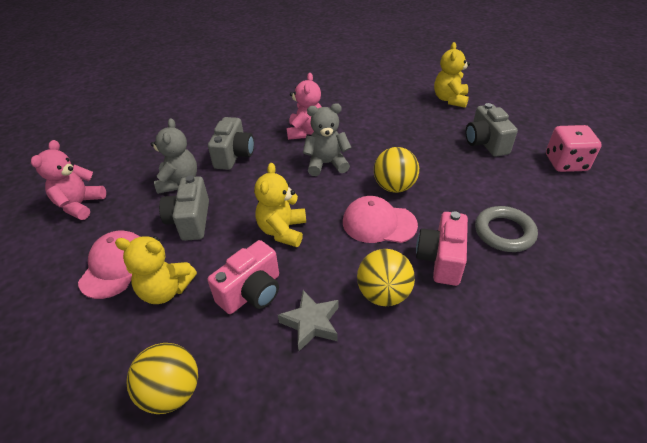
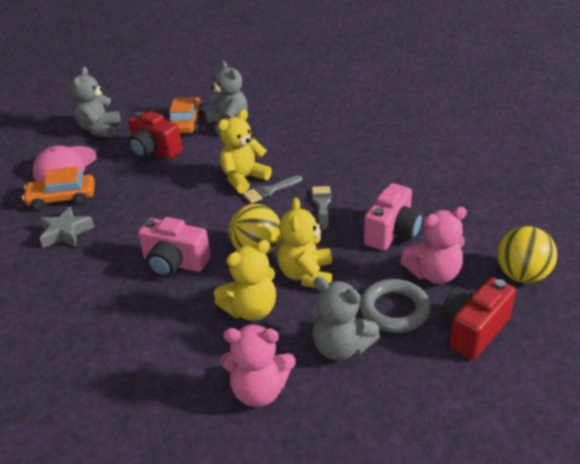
grey brush: none = 0 -> [243,175,303,204] [312,186,332,229] = 2
grey camera: [159,175,209,241] [208,117,254,170] [465,103,518,157] = 3 -> none = 0
grey teddy bear: [151,118,197,194] [303,103,352,176] = 2 -> [70,67,121,138] [205,60,248,135] [312,277,380,360] = 3
orange car: none = 0 -> [22,166,95,211] [169,97,203,134] = 2
pink cap: [78,231,140,299] [343,196,418,243] = 2 -> [33,146,97,181] = 1
pink dice: [546,125,602,172] = 1 -> none = 0
red camera: none = 0 -> [128,111,183,159] [441,277,516,360] = 2
yellow ball: [126,343,198,414] [357,249,415,306] [374,147,419,193] = 3 -> [228,204,281,254] [497,226,557,283] = 2

